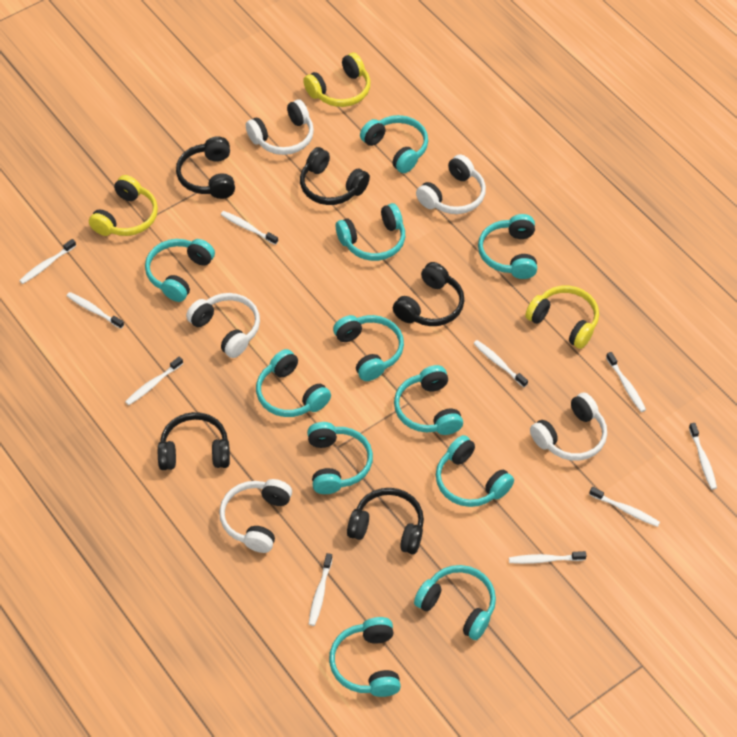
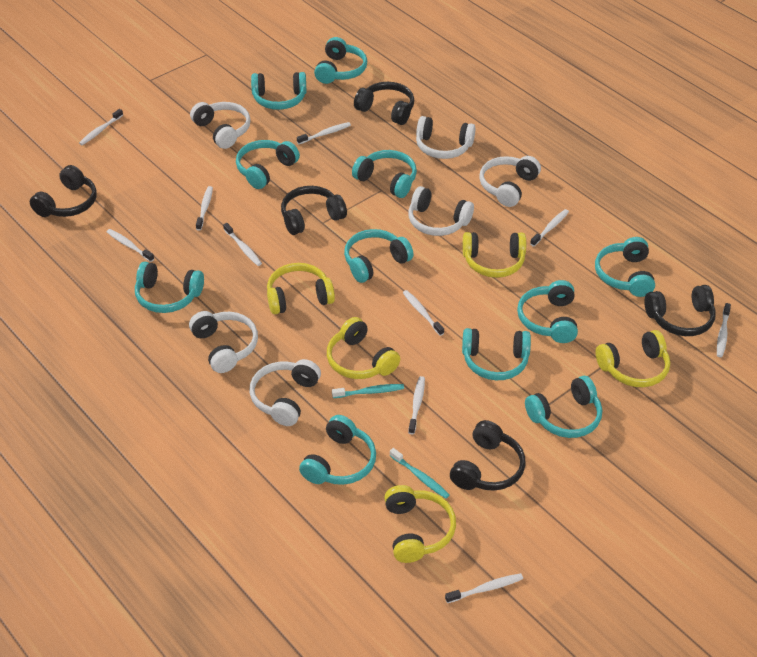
turquoise toothbrush: none = 0 -> [332,384,404,398] [389,448,450,499] = 2
white headphones: [186,293,260,358] [219,479,292,553] [246,99,314,155] [416,154,486,214] [530,393,607,461] = 5 -> [189,311,258,373] [190,102,251,149] [249,359,321,426] [408,186,474,236] [416,116,475,159] [479,156,541,207] = 6
yellow headphones: [89,175,158,236] [303,53,370,107] [525,285,599,349] = 3 -> [267,263,335,314] [327,317,400,379] [384,485,456,563] [463,232,526,278] [596,330,670,387] = 5

